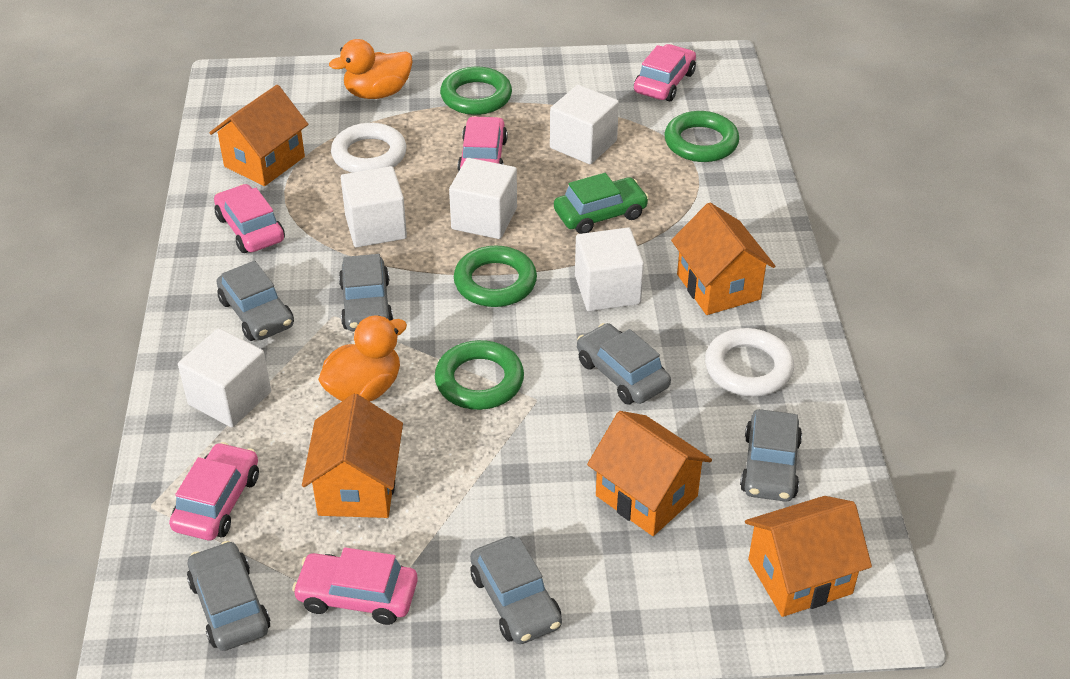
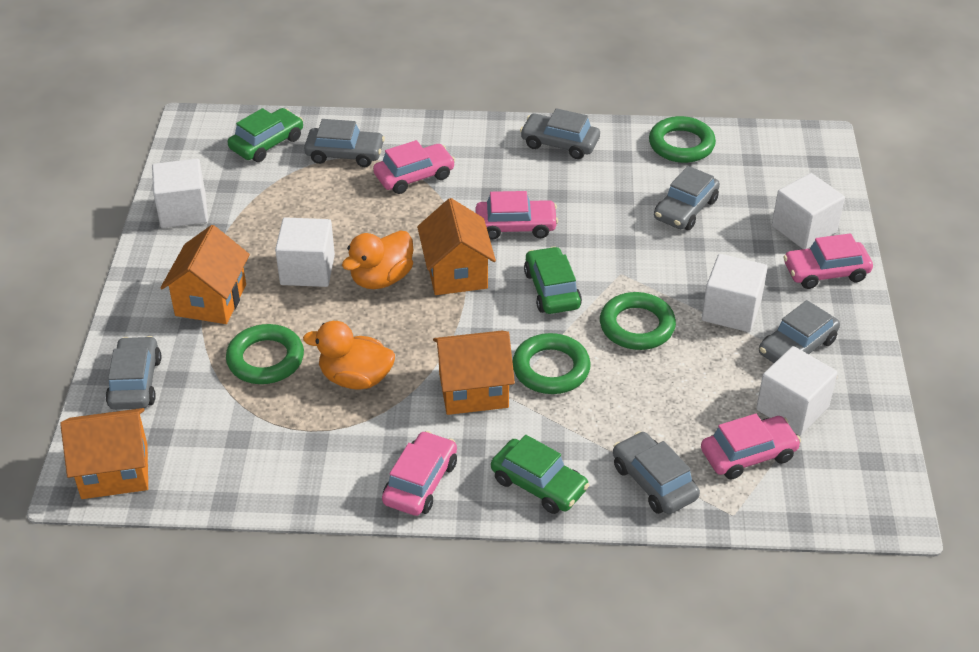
green car: [554,173,649,234] = 1 -> [228,108,303,162] [491,435,589,514] [524,246,582,314] = 3
orange house: [210,85,308,186] [302,394,403,518] [587,411,712,536] [671,203,775,315] [745,496,872,617] = 5 -> [60,408,148,499] [160,225,250,324] [417,198,496,295] [433,331,515,415] = 4
white ring: [331,123,406,173] [705,328,794,396] = 2 -> none = 0

